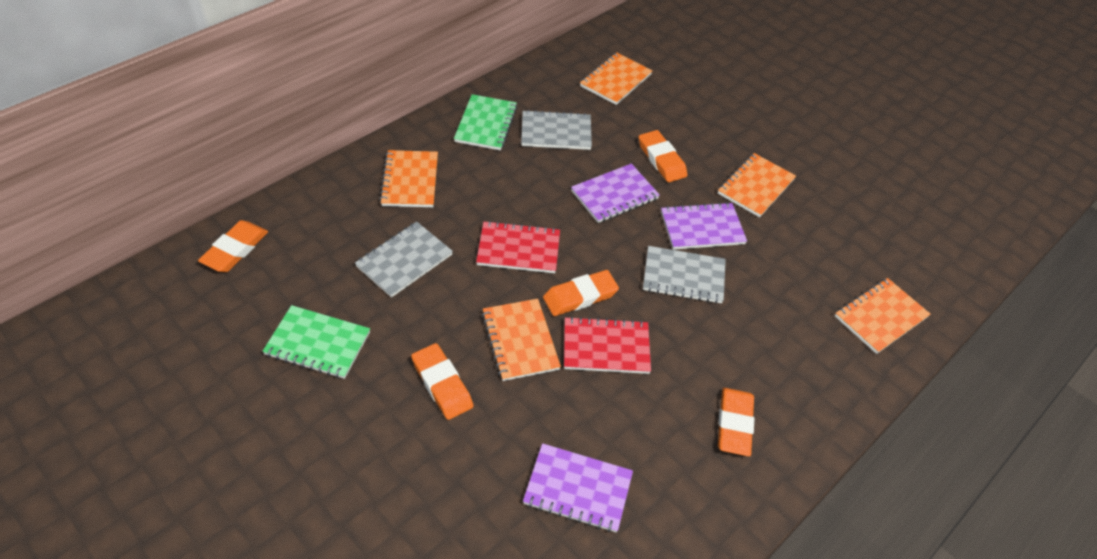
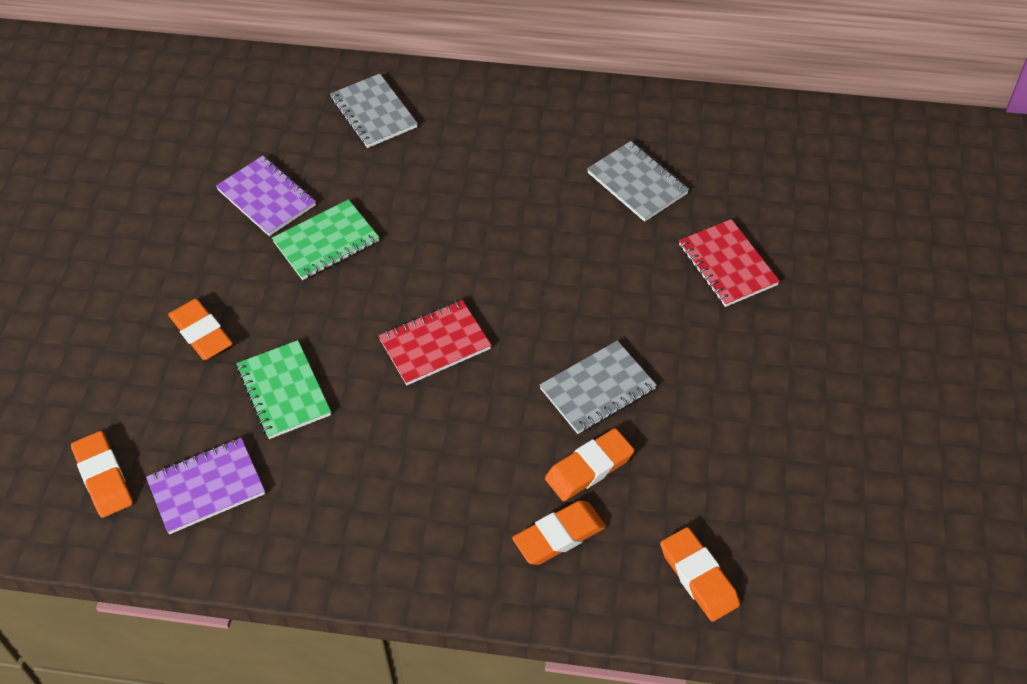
orange notebook: [379,150,438,207] [482,299,561,381] [580,52,653,105] [718,153,796,217] [835,278,931,354] = 5 -> none = 0
purple notebook: [523,443,633,532] [571,163,660,223] [661,202,747,250] = 3 -> [146,438,265,534] [216,156,316,236] = 2

